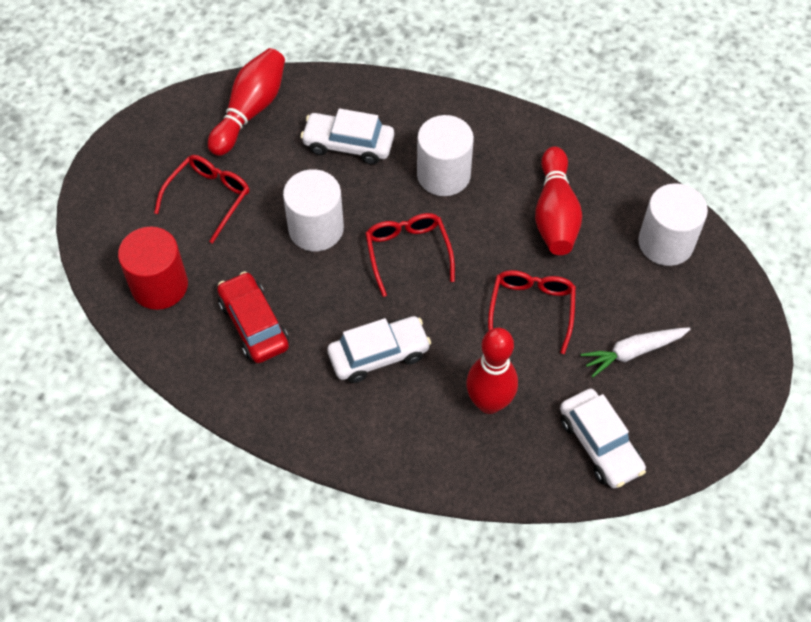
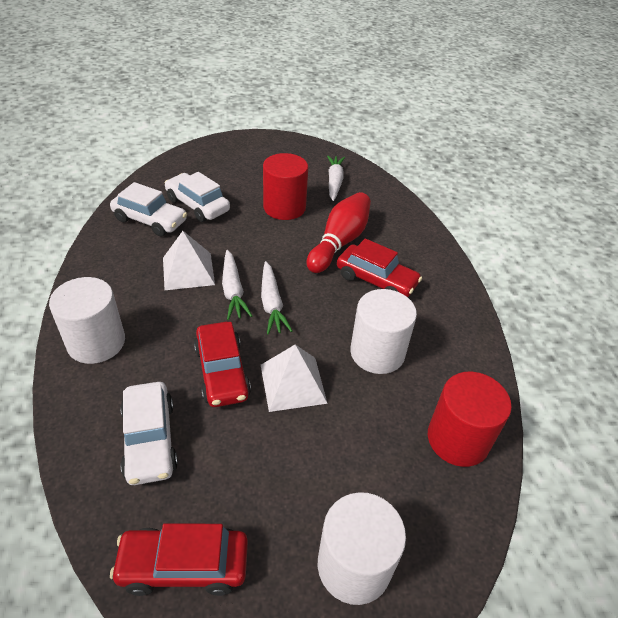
red bowling pin: [208,48,285,156] [466,328,518,414] [535,147,582,255] = 3 -> [307,192,371,273] = 1
red car: [217,271,289,363] = 1 -> [110,523,248,596] [194,322,251,407] [337,238,422,297] = 3
red cylinder: [118,227,188,310] = 1 -> [263,153,308,220] [428,372,512,467] = 2
red glasses: [154,155,249,244] [365,213,455,297] [488,270,576,354] = 3 -> none = 0
white carrot: [581,327,690,377] = 1 -> [222,250,252,320] [261,261,292,335] [327,155,345,201] = 3
white pyramid: none = 0 -> [163,231,215,290] [261,344,328,412] = 2

